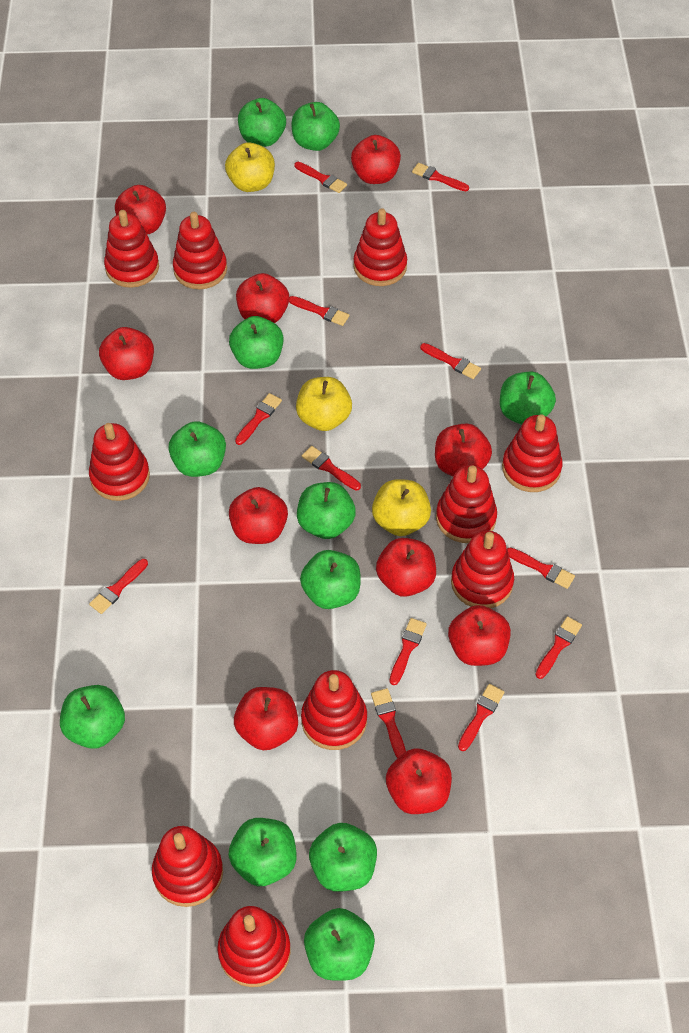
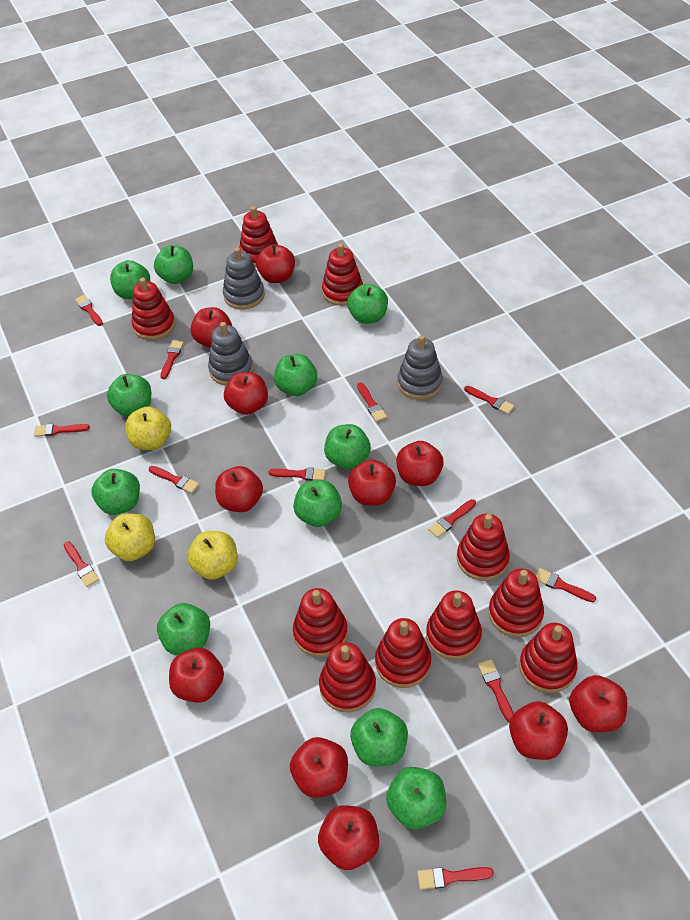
grey stacking toy: none = 0 -> [208,322,253,385] [223,247,265,309] [397,335,443,400] = 3
red apple: [99,327,154,380] [115,185,166,234] [229,487,288,544] [234,687,298,750] [236,273,289,323] [351,135,401,184] [376,538,436,597] [386,748,452,814] [435,424,492,476] [448,605,511,666] = 10 -> [169,648,224,703] [191,307,232,348] [215,466,263,512] [224,372,268,415] [256,244,295,283] [290,737,348,798] [318,805,379,870] [348,460,396,506] [396,441,444,486] [509,701,568,760] [569,675,627,732] = 11

